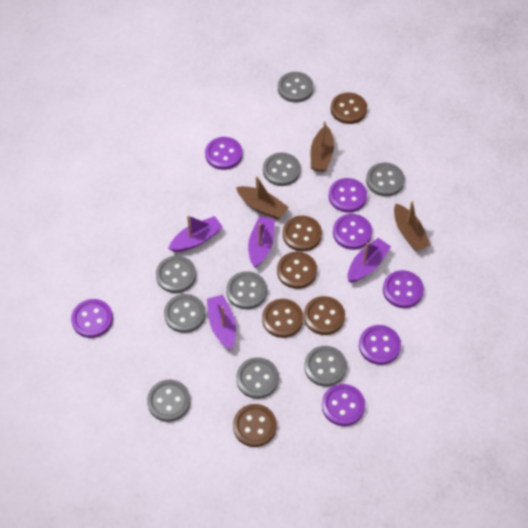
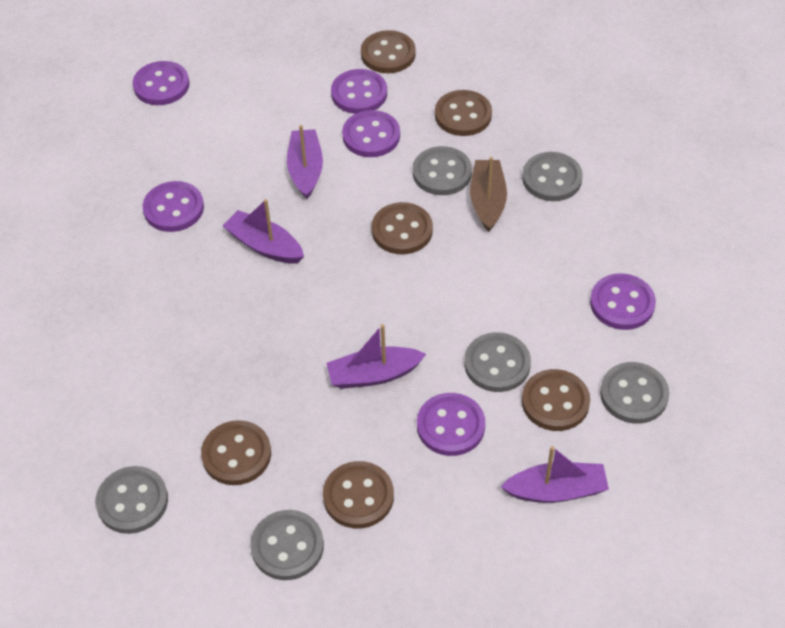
brown boat: [236,176,289,219] [311,121,334,172] [394,201,431,251] = 3 -> [470,157,507,232] = 1
grey button: [147,380,191,422] [156,256,196,293] [164,294,205,333] [226,271,267,309] [236,357,279,399] [263,152,301,186] [278,72,314,103] [304,346,347,387] [366,163,405,197] = 9 -> [96,466,168,534] [250,510,324,580] [413,146,472,195] [464,332,531,392] [522,152,583,201] [600,362,669,424] = 6
purple button: [71,299,113,338] [205,137,243,170] [322,384,365,426] [328,178,367,213] [333,214,372,250] [359,325,401,365] [383,270,424,308] = 7 -> [133,61,189,105] [143,181,204,232] [331,69,387,114] [342,110,400,157] [417,393,485,456] [590,273,656,330] = 6

